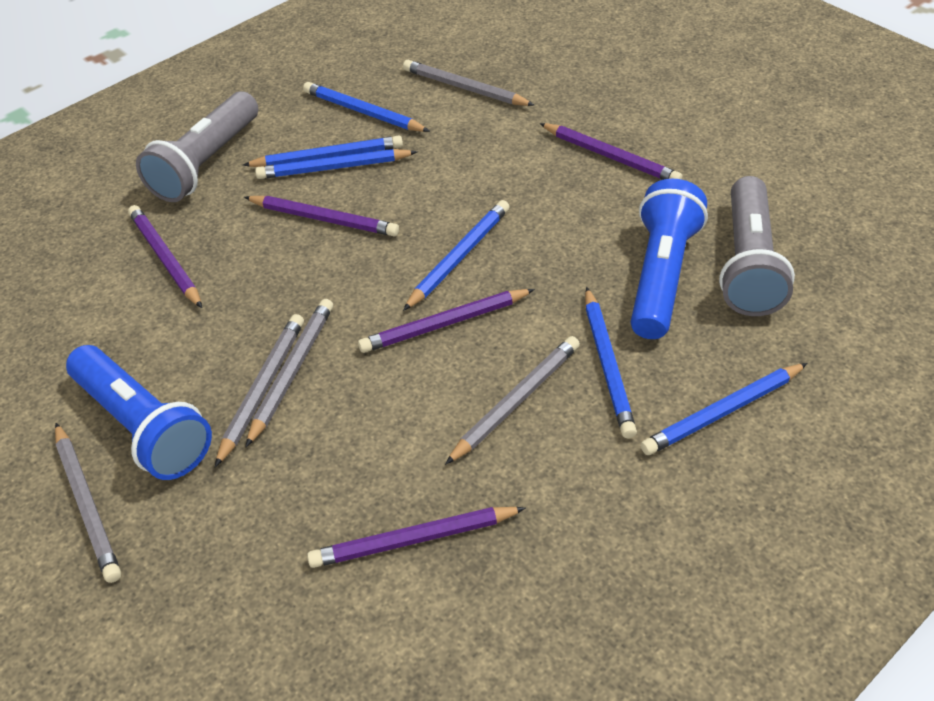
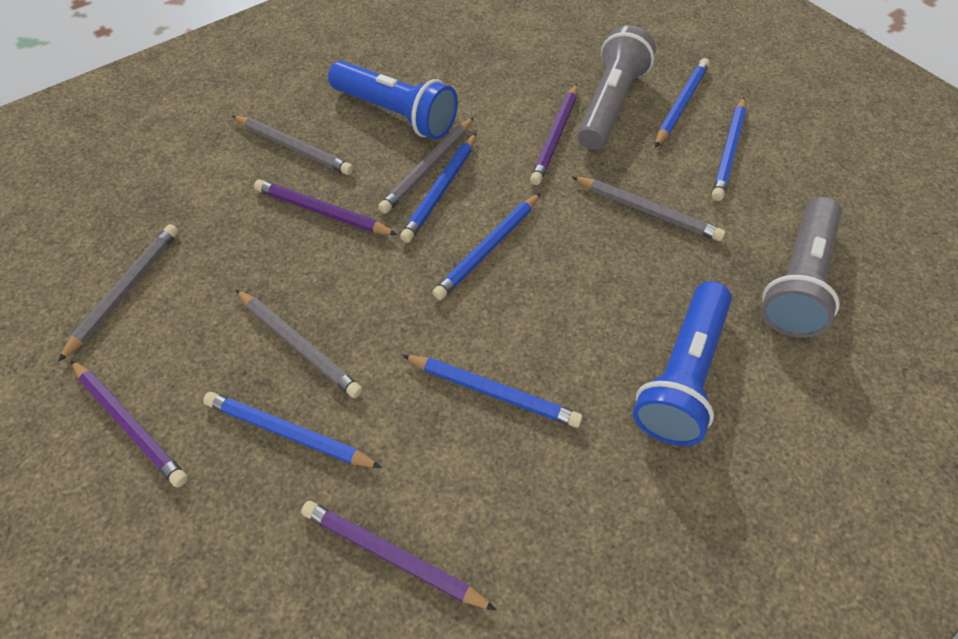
purple pencil: [128,205,202,308] [244,196,399,236] [307,507,526,568] [358,289,535,353] [539,123,682,180] = 5 -> [71,360,188,488] [254,180,398,235] [301,501,496,610] [530,84,578,185] = 4

